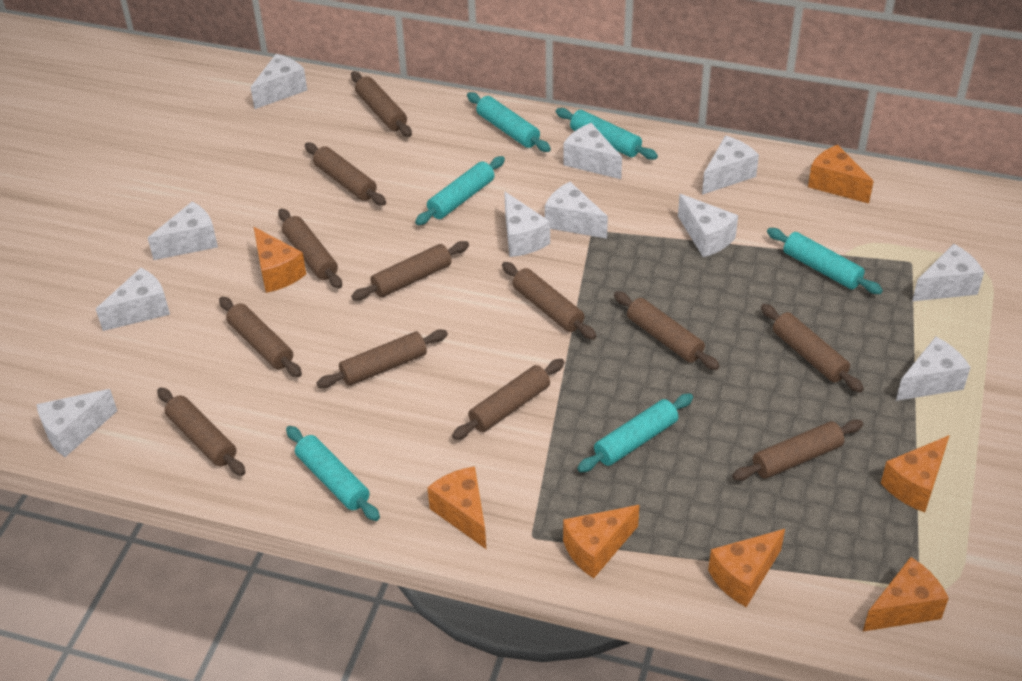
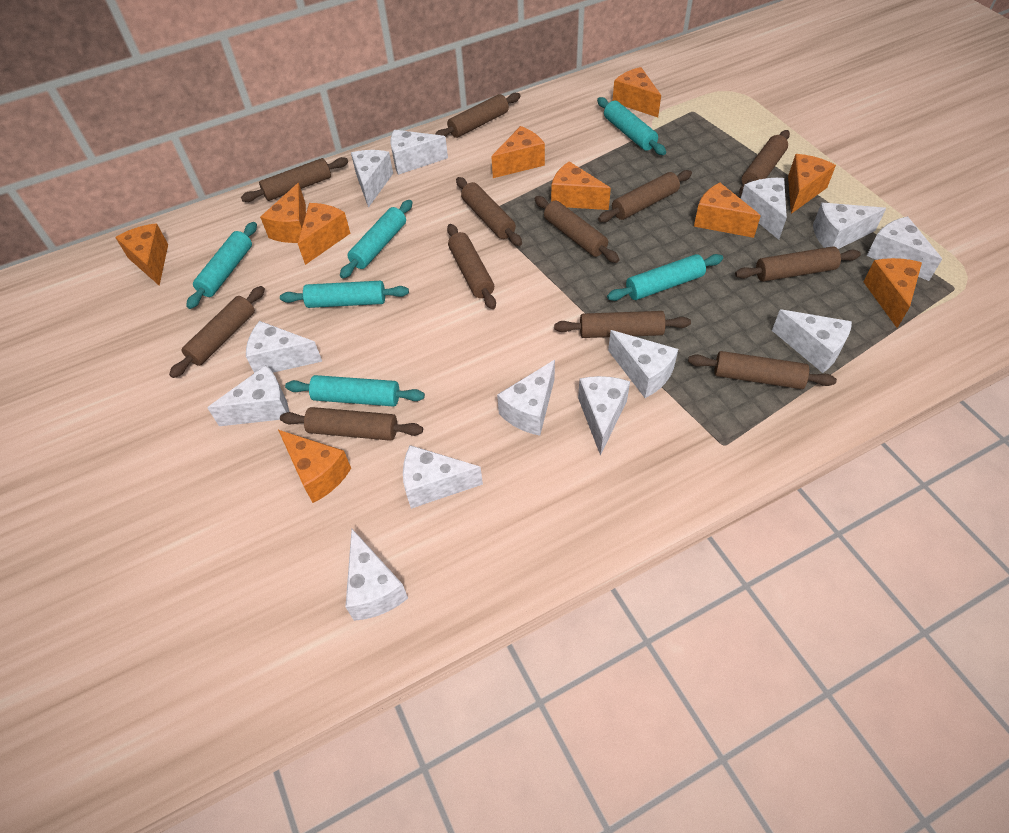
orange cheese: [254,227,306,293] [427,466,486,549] [563,505,640,578] [708,529,785,607] [808,145,874,204] [863,557,949,631] [881,435,950,512] = 7 -> [115,223,168,286] [260,183,306,243] [278,430,351,503] [298,203,350,265] [491,126,545,178] [551,161,611,210] [613,67,661,117] [694,183,761,238] [788,154,836,214] [864,258,922,328] = 10
white cheese: [37,389,117,457] [96,268,170,331] [148,202,218,260] [250,54,307,109] [504,191,550,257] [545,182,608,239] [564,123,622,179] [678,194,738,257] [702,136,759,195] [896,337,971,401] [912,244,984,301] = 11 -> [207,365,289,426] [246,321,322,373] [345,529,408,621] [351,150,393,208] [391,130,448,175] [403,445,483,509] [497,360,555,436] [578,376,630,456] [608,330,678,398] [741,178,787,240] [772,309,852,373] [813,203,886,249] [867,216,942,281] = 13

